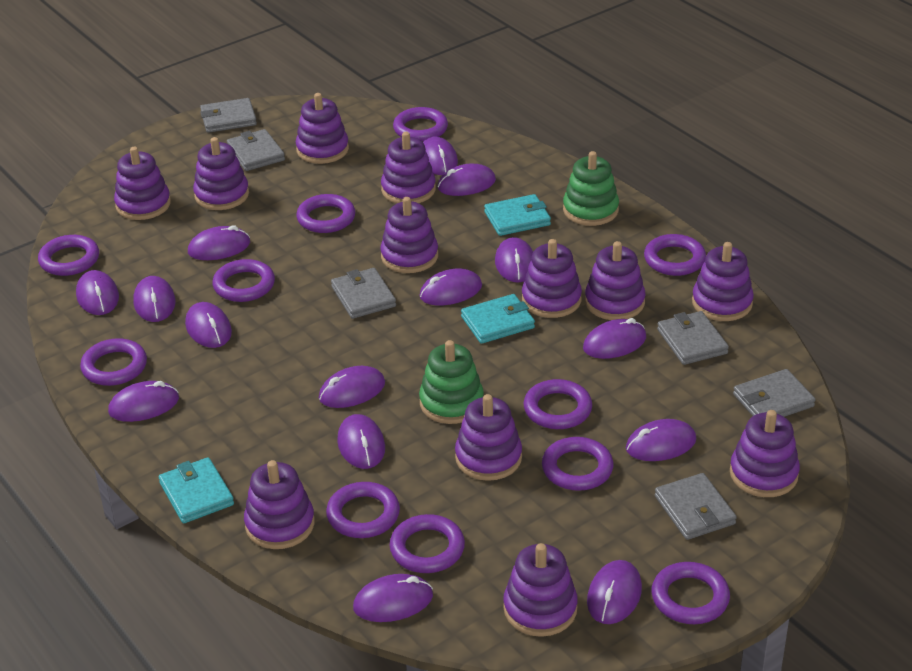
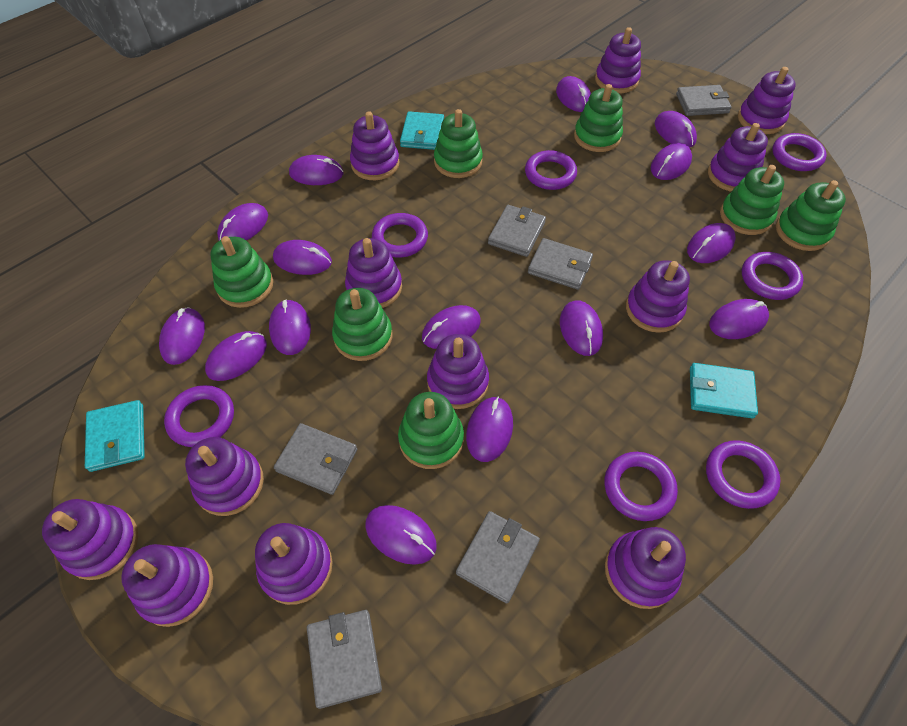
green stacking toy: [419,340,484,424] [563,151,619,226] = 2 -> [210,236,273,308] [332,288,392,361] [398,392,464,469] [434,109,483,178] [574,84,623,152] [720,165,784,235] [776,180,846,251] = 7
purple ring: [38,235,99,276] [80,338,147,386] [213,259,275,302] [296,194,355,233] [326,482,400,538] [390,514,465,573] [393,107,448,142] [524,379,592,429] [542,437,613,491] [644,234,706,276] [652,562,730,624] = 11 -> [164,385,234,447] [372,213,428,258] [525,150,577,190] [604,452,678,521] [706,440,780,509] [742,252,803,300] [773,133,827,171] = 7

